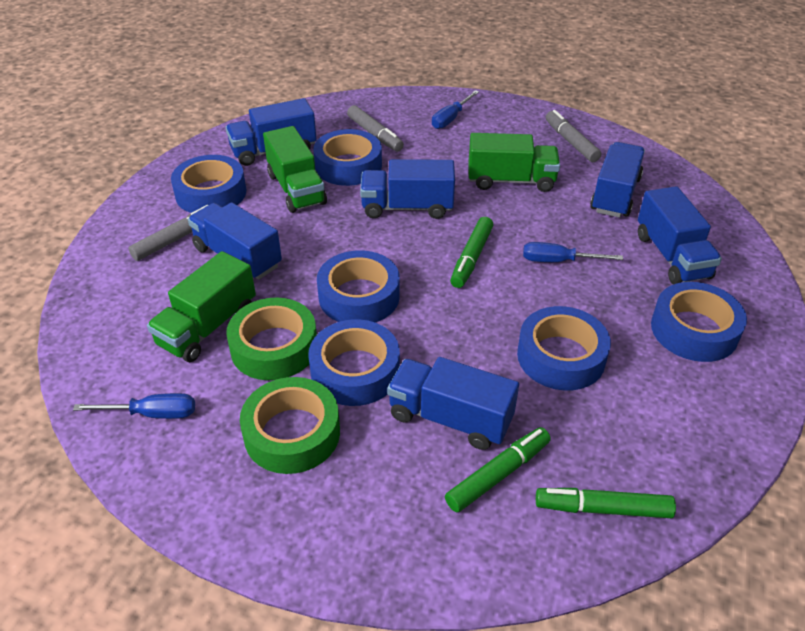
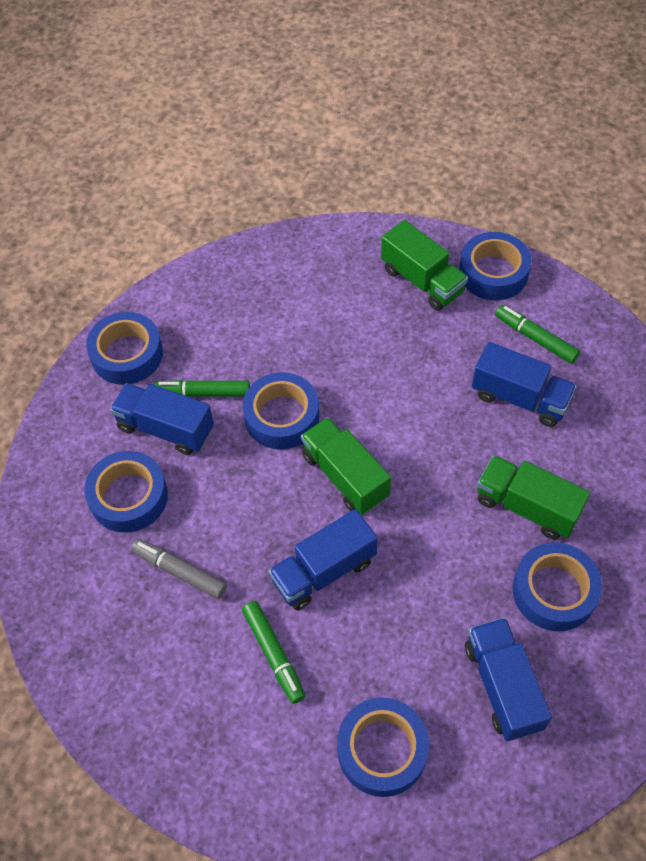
blue screwdriver: [73,393,195,419] [432,90,479,129] [523,242,623,262] = 3 -> none = 0
blue truck: [188,202,282,280] [226,98,317,166] [360,159,455,219] [387,357,519,450] [590,142,645,218] [638,186,722,284] = 6 -> [110,383,214,455] [269,509,378,610] [465,618,552,741] [472,342,577,427] = 4
green tape: [226,298,317,380] [240,377,340,474] = 2 -> none = 0
grey marker: [128,205,208,261] [347,105,404,152] [546,110,601,162] = 3 -> [131,539,227,599] = 1

